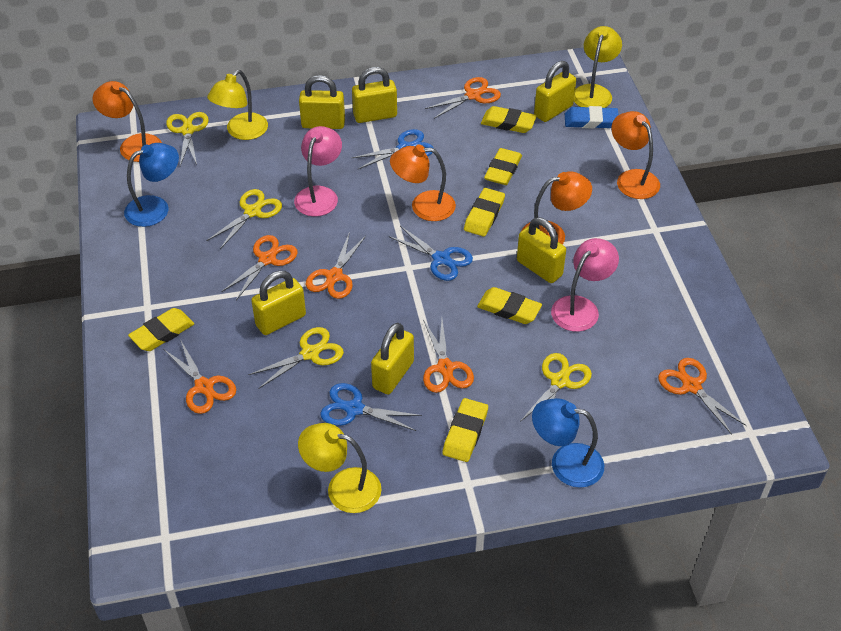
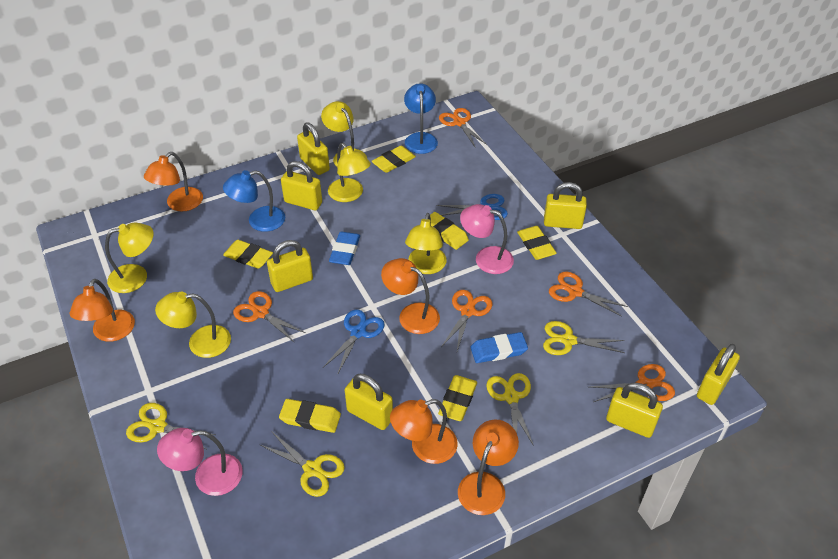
blue eraser: [565,106,618,129] = 1 -> [329,232,360,265] [470,332,528,363] = 2
blue scissors: [320,383,422,431] [352,129,434,169] [389,226,473,281] = 3 -> [323,309,385,375] [436,194,508,220] = 2
orange lamp: [93,81,162,162] [390,145,456,221] [521,171,592,245] [612,111,660,199] = 4 -> [70,279,135,342] [144,152,203,212] [381,258,440,334] [390,399,458,464] [458,420,519,515] = 5
orange scissors: [163,341,236,414] [221,235,298,300] [306,232,366,299] [423,320,474,393] [425,77,501,119] [658,358,747,435] = 6 -> [233,291,306,343] [439,108,487,148] [441,290,492,351] [549,272,628,317] [590,364,675,402] = 5
yellow lamp: [207,70,268,140] [298,423,382,513] [574,26,622,108] = 3 -> [105,223,154,293] [155,292,231,358] [321,101,367,168] [328,143,371,202] [405,213,446,274] = 5
yellow padlock: [251,271,306,335] [299,75,345,129] [352,67,397,123] [371,323,414,394] [517,217,566,283] [534,61,576,122] = 6 -> [267,240,313,292] [281,161,322,210] [297,122,330,175] [345,374,393,430] [544,182,587,229] [606,383,663,438] [697,344,740,405] = 7

